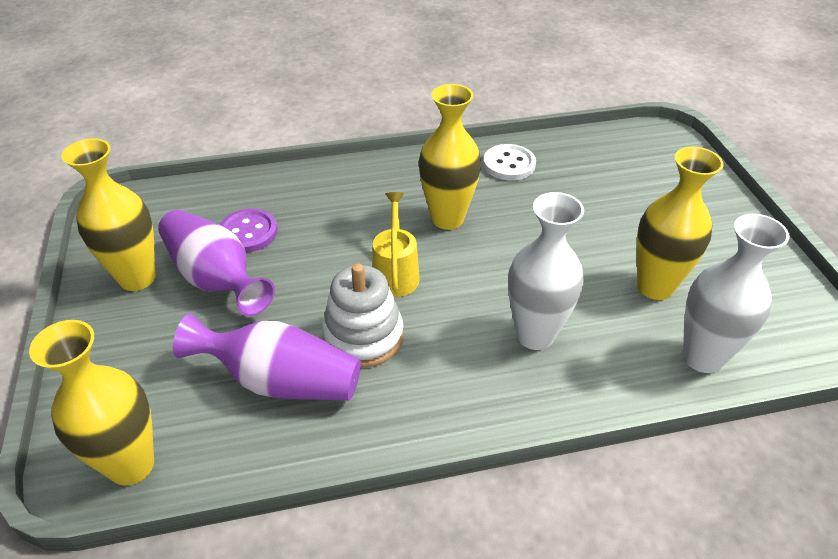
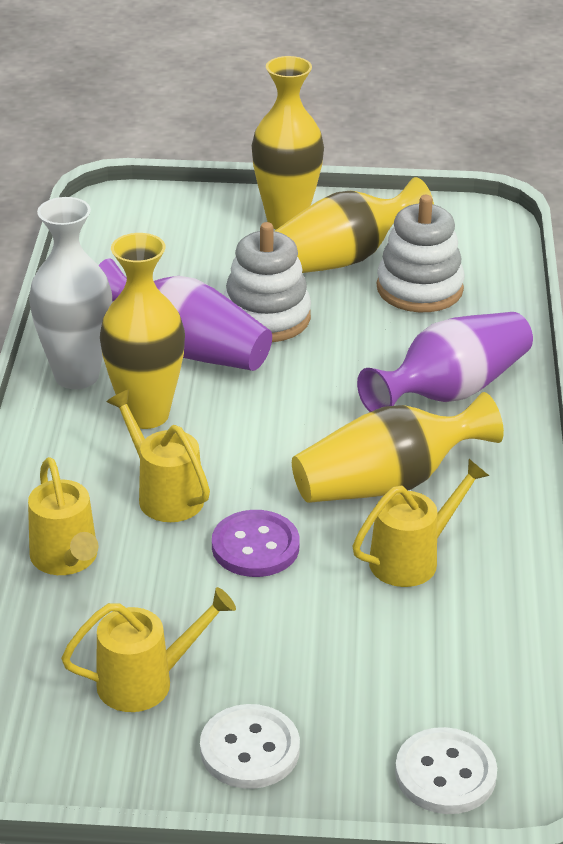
white button: [483,144,536,180] = 1 -> [200,704,300,789] [395,727,497,814] = 2
white stacking toy: [322,264,404,368] = 1 -> [224,222,311,342] [377,195,465,312] = 2
white vase: [508,192,584,350] [683,213,790,373] = 2 -> [29,197,112,389] = 1
yellow watering can: [372,192,420,297] = 1 -> [28,457,99,575] [61,587,236,712] [106,389,210,522] [353,459,489,587] = 4

